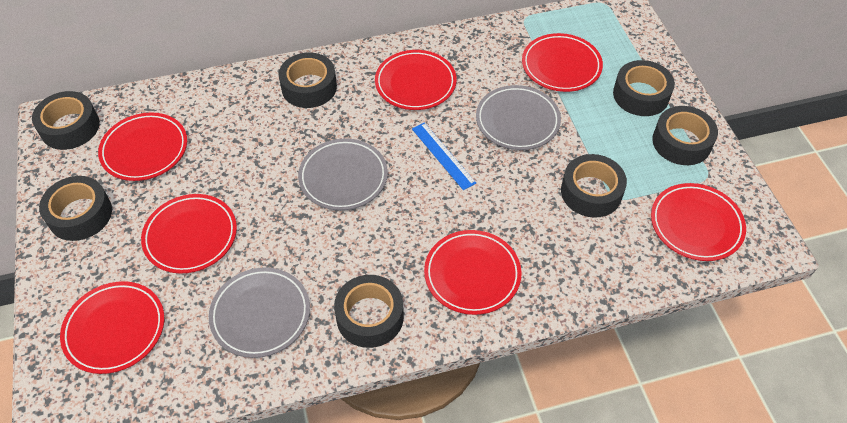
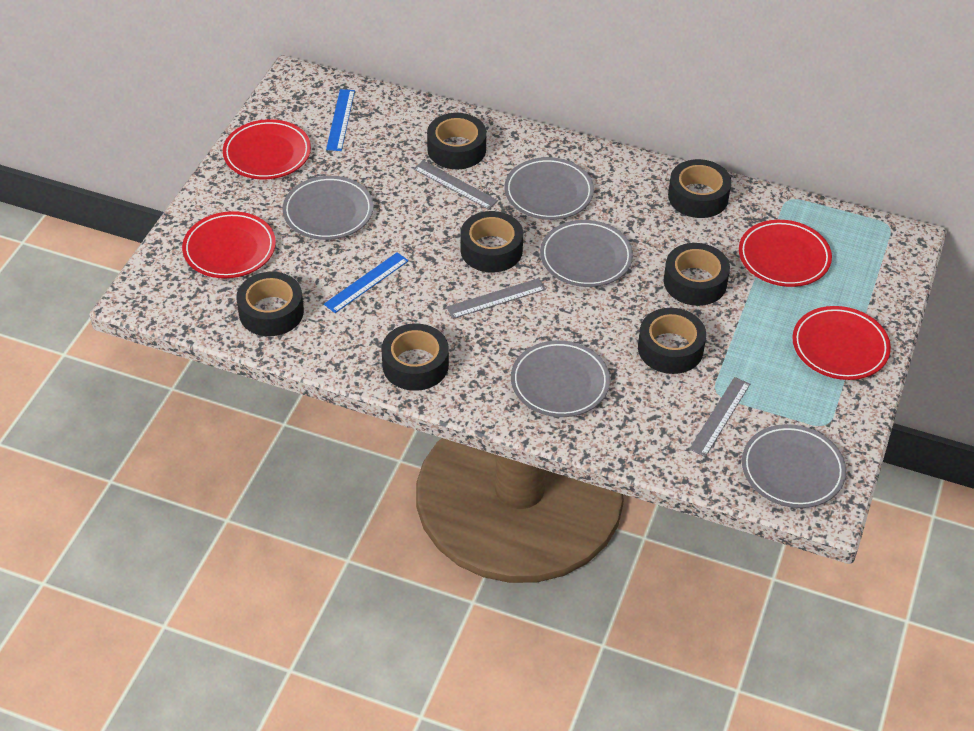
blue ruler: [412,122,476,190] = 1 -> [324,252,409,313] [326,89,355,151] = 2
grey plate: [209,267,310,358] [298,138,388,210] [476,85,561,150] = 3 -> [282,176,374,240] [504,157,594,220] [511,340,610,417] [540,220,633,287] [742,424,846,508] = 5
grey ruler: none = 0 -> [414,161,498,210] [446,278,546,319] [689,377,750,457] = 3
red plate: [60,281,164,374] [98,112,187,181] [141,194,237,273] [375,50,457,110] [424,230,522,315] [522,33,603,92] [651,183,746,261] = 7 -> [182,211,276,278] [223,119,311,179] [739,220,832,287] [792,306,891,380] = 4

